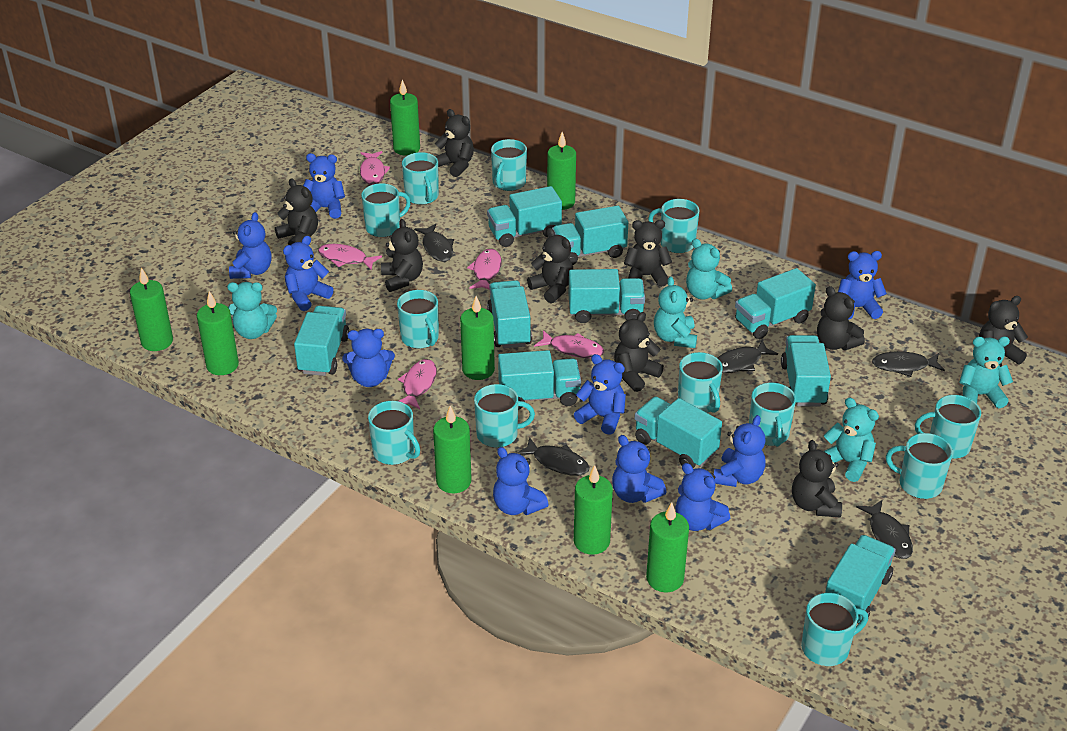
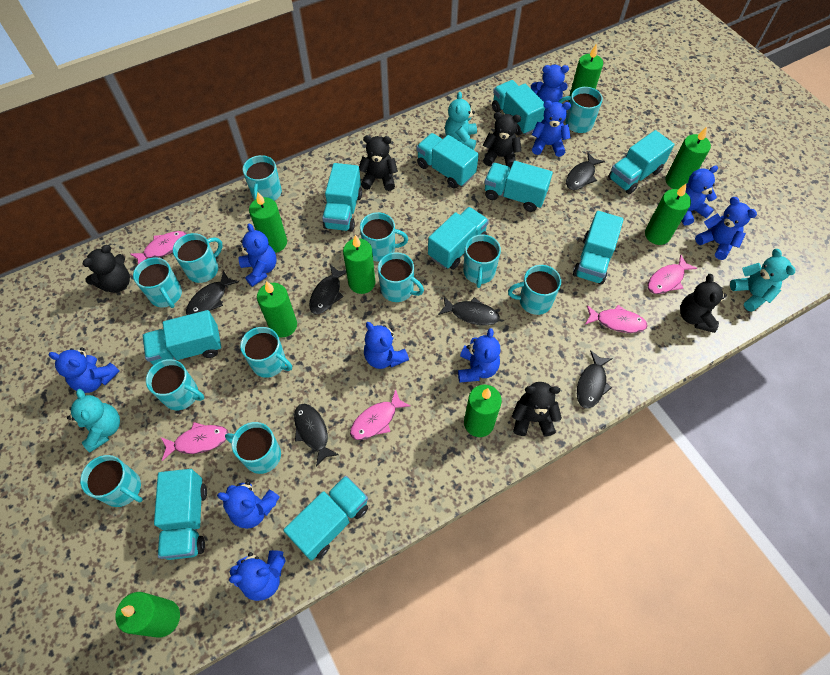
black fish: [414,224,454,262] [517,437,590,476] [717,340,778,373] [856,500,913,559] [872,351,945,377] = 5 -> [186,271,239,315] [294,403,339,467] [309,265,346,314] [438,297,500,326] [566,153,605,190] [577,350,613,409] = 6
black teddy bear: [275,179,318,245] [381,219,423,292] [435,109,474,177] [527,228,574,303] [614,312,664,392] [624,220,672,287] [792,440,842,518] [817,286,865,350] [979,296,1028,367] = 9 -> [83,245,130,293] [359,135,398,191] [483,112,522,169] [512,382,562,436] [680,274,727,333] = 5
turquoise teddy bear: [227,282,277,339] [654,276,697,348] [686,238,732,299] [823,398,879,482] [959,336,1013,408] = 5 -> [67,389,120,452] [445,92,477,150] [730,249,795,312] = 3

